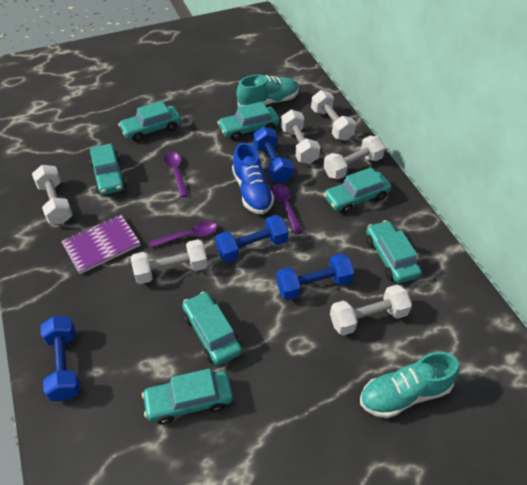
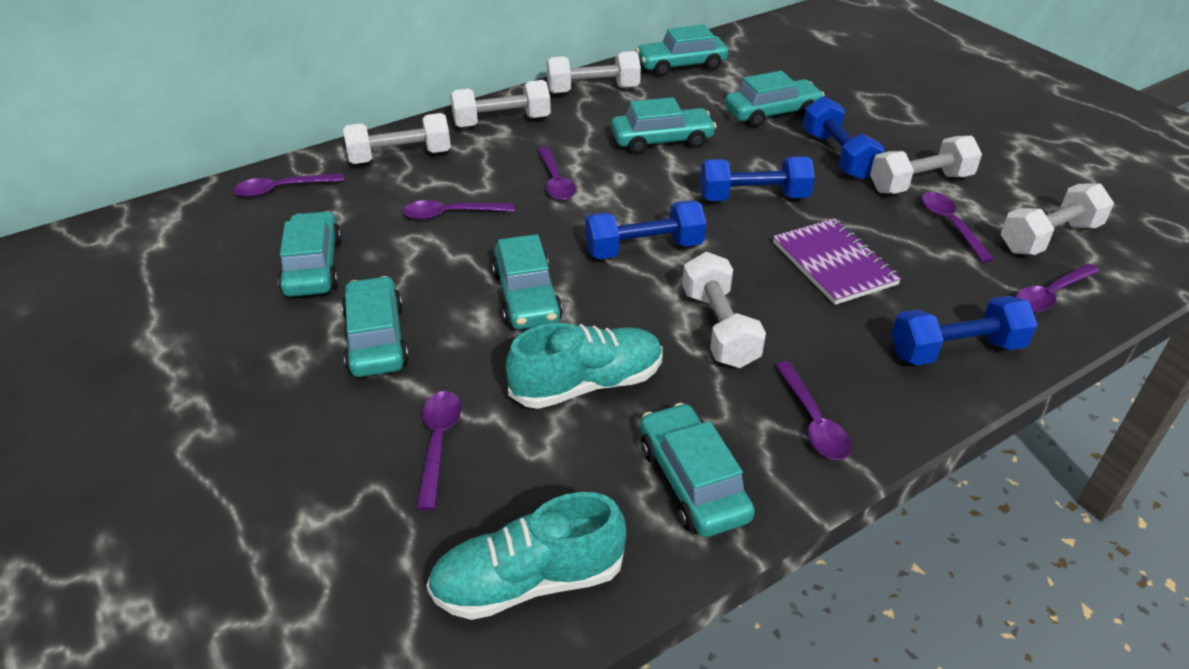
blue shoe: [232,143,274,214] = 1 -> none = 0
purple spoon: [149,221,217,248] [164,151,188,197] [272,184,303,234] = 3 -> [233,173,344,197] [403,200,514,220] [416,391,462,510] [538,146,576,200] [775,361,852,460] [921,192,994,263] [1015,263,1099,312] = 7

